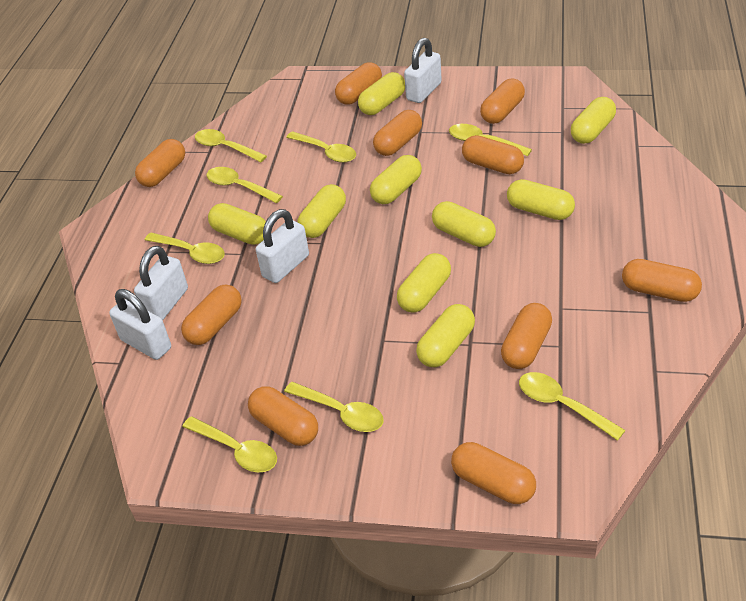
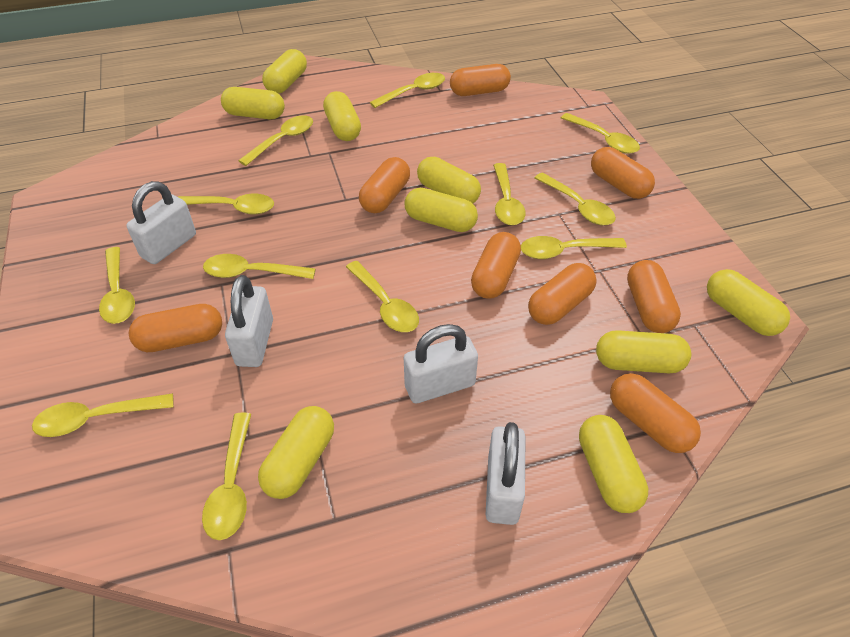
orange capsule: [135,139,185,187] [181,285,242,345] [248,386,318,446] [335,62,382,105] [373,110,422,156] [451,442,536,504] [462,135,524,174] [480,78,525,124] [501,303,552,369] [622,259,702,302] = 10 -> [129,304,222,352] [359,157,410,213] [450,64,511,96] [471,232,521,299] [528,263,597,325] [591,147,655,199] [610,373,701,453] [627,260,681,333] = 8
yellow spoon: [145,233,225,264] [182,416,277,472] [195,129,267,162] [207,167,283,203] [284,382,384,432] [286,131,356,163] [449,124,532,156] [519,372,626,441] = 8 -> [32,393,174,437] [99,247,135,324] [178,193,274,214] [202,413,251,540] [203,254,315,279] [238,115,313,166] [346,261,419,332] [370,73,445,108] [493,163,526,225] [521,236,627,259] [535,172,616,225] [561,113,640,154] = 12

